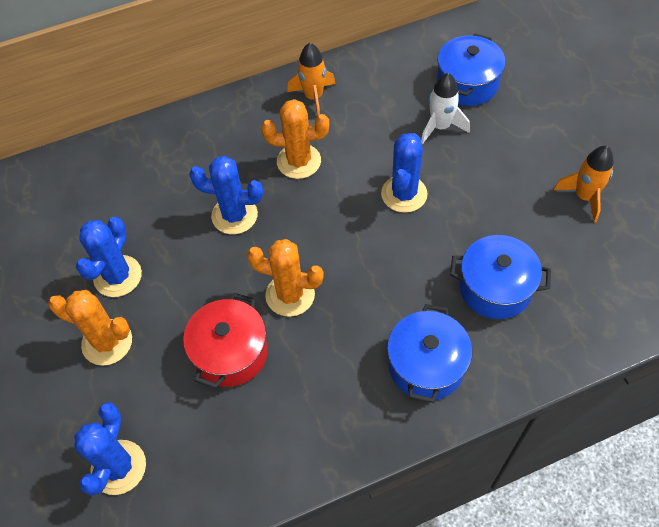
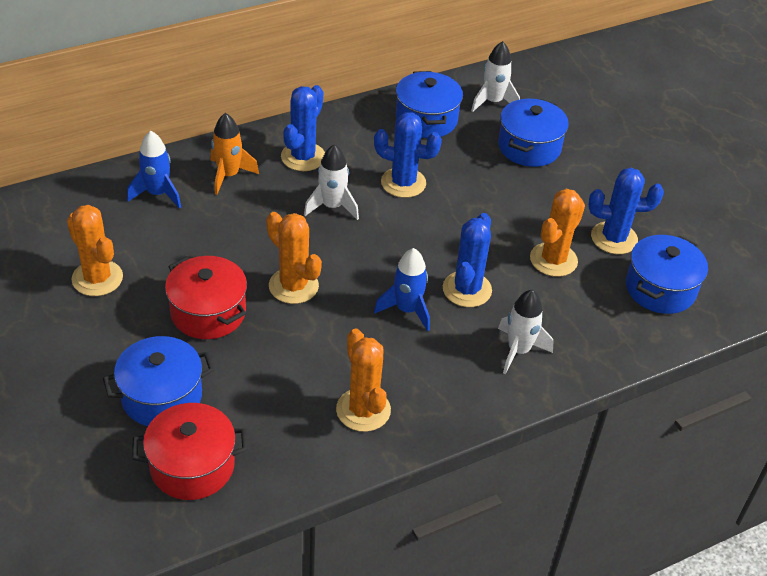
blue pot: [387,304,472,403] [437,34,505,106] [450,235,551,319] = 3 -> [103,336,214,426] [396,71,463,138] [498,99,569,167] [626,235,708,314] = 4
blue rocket: none = 0 -> [127,131,181,209] [374,248,430,331] = 2
orange cactus: [48,290,132,366] [247,239,324,317] [261,99,329,179] = 3 -> [67,205,123,296] [266,212,322,304] [336,328,391,432] [530,189,585,277] = 4
orange rocket: [287,43,335,117] [554,146,614,222] = 2 -> [210,113,259,195] = 1
red pot: [183,293,268,388] = 1 -> [132,403,247,500] [165,256,247,339] = 2
white rocket: [421,73,470,144] = 1 -> [304,144,359,220] [471,41,520,112] [498,290,553,374] = 3

